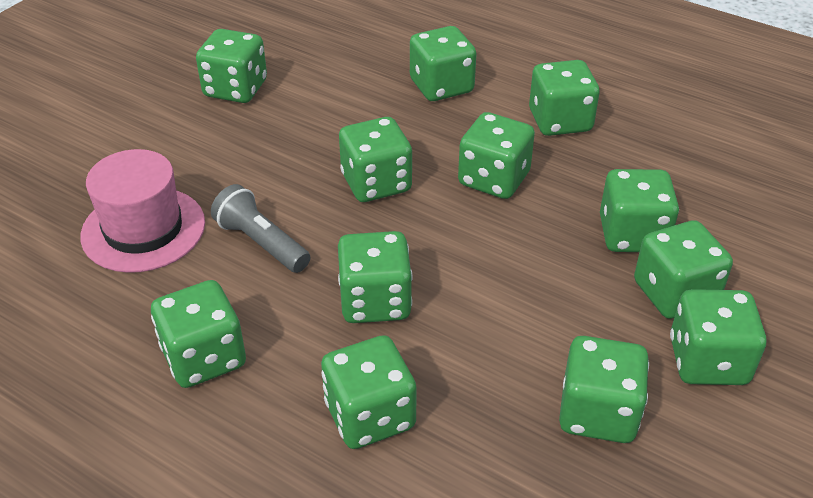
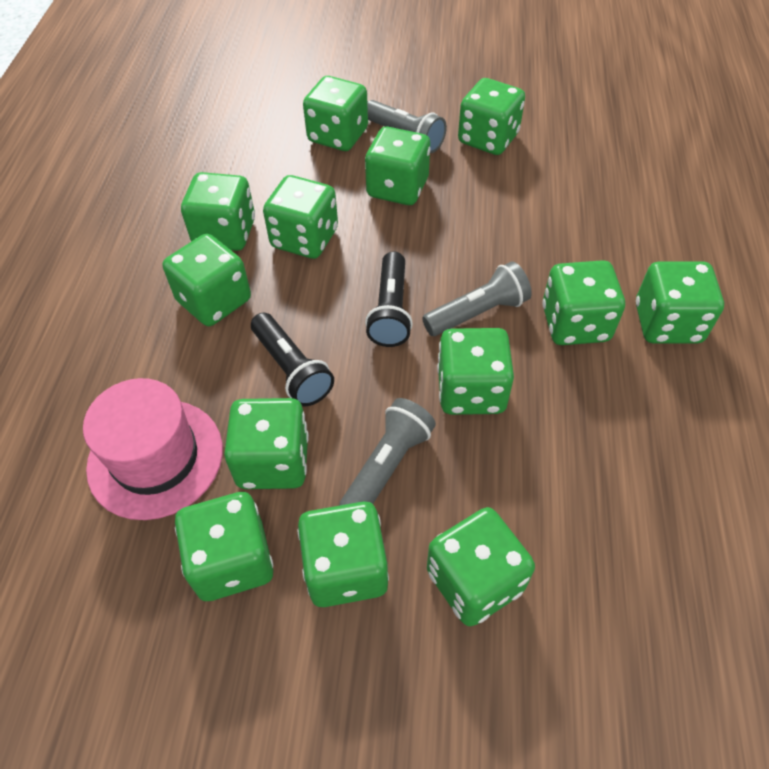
black flashlight: none = 0 -> [251,313,334,406] [365,251,413,347] = 2
green dice: [151,280,246,388] [196,29,267,103] [321,335,417,449] [338,231,412,323] [339,117,412,202] [410,26,476,101] [458,112,535,199] [529,60,600,136] [559,336,649,443] [600,169,679,252] [634,220,733,319] [670,289,766,385] = 12 -> [163,234,251,326] [175,492,274,601] [181,172,255,251] [224,398,309,489] [263,175,338,259] [297,501,389,607] [303,76,368,151] [365,127,431,205] [427,507,535,626] [437,328,514,415] [458,78,525,155] [542,260,625,345] [636,261,724,344] = 13
grey flashlight: [211,184,310,273] = 1 -> [339,398,436,506] [367,100,447,153] [422,262,532,336] = 3

